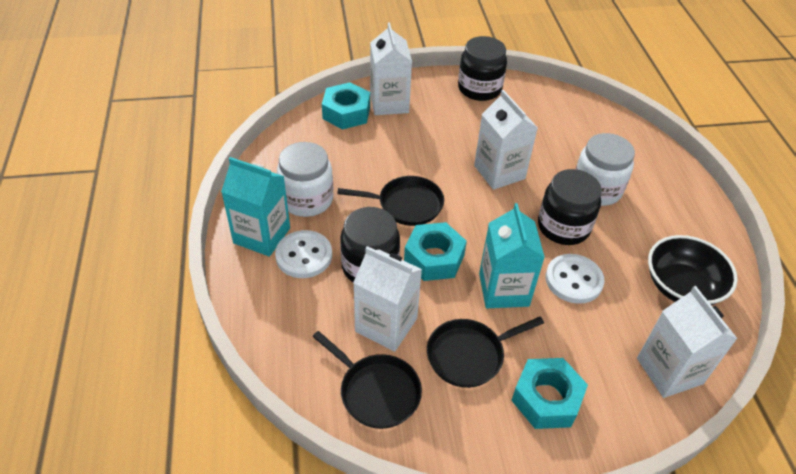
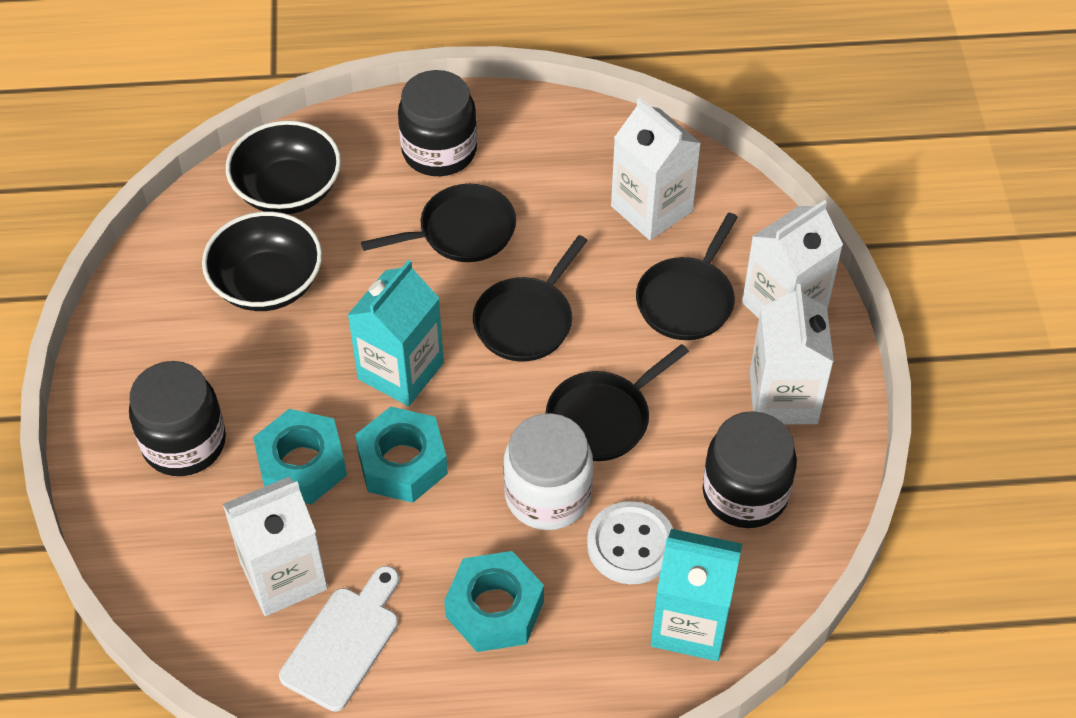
black bowl: [648,235,738,305] = 1 -> [202,211,322,311] [226,120,341,214] = 2
black pan: [313,331,422,429] [337,176,444,226] [427,317,544,388] = 3 -> [361,184,516,262] [473,235,588,362] [546,344,689,461] [636,213,738,340] = 4
white button: [275,230,332,278] [546,254,604,304] = 2 -> [587,501,673,584] = 1
white cutting board: none = 0 -> [279,566,399,712] = 1
white jar: [277,142,333,217] [576,133,635,206] = 2 -> [503,413,593,530] = 1

